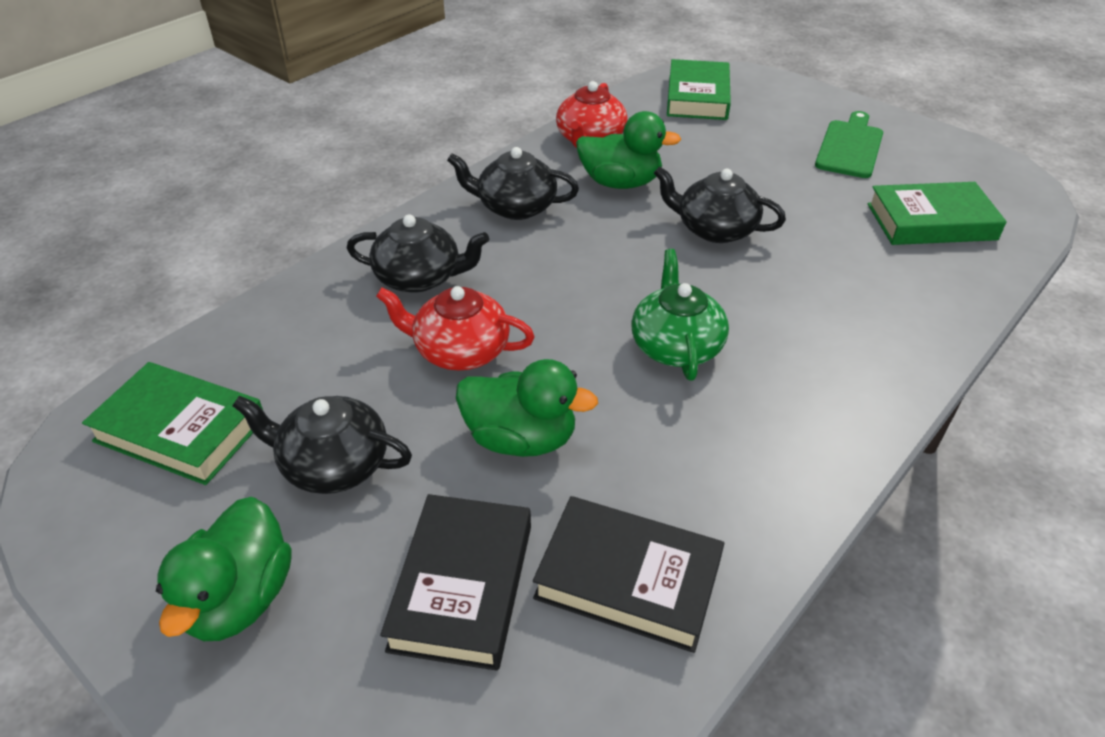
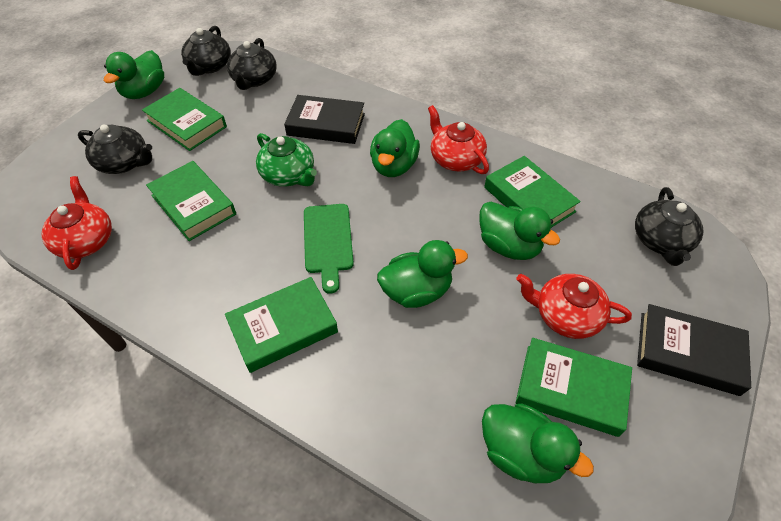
green book: [82,362,263,485] [667,59,731,120] [867,182,1007,245] = 3 -> [142,88,227,151] [146,161,236,241] [225,277,338,373] [484,156,581,228] [516,338,632,437] = 5
green duck: [156,497,292,641] [456,359,598,457] [576,111,681,189] = 3 -> [104,50,164,99] [370,119,420,177] [377,240,468,308] [480,202,560,260] [482,403,594,483] = 5
red teapot: [376,286,535,370] [556,81,628,148] = 2 -> [42,176,112,270] [428,105,489,174] [516,274,632,339] = 3

